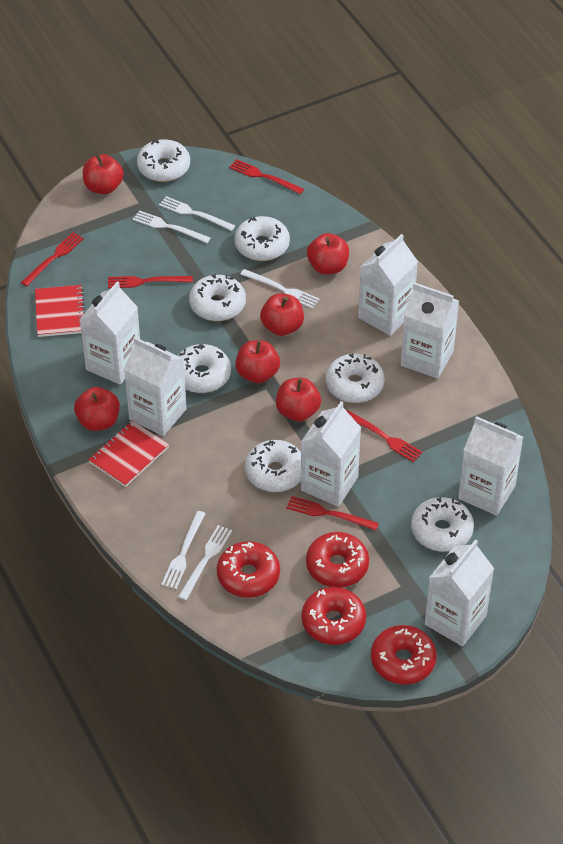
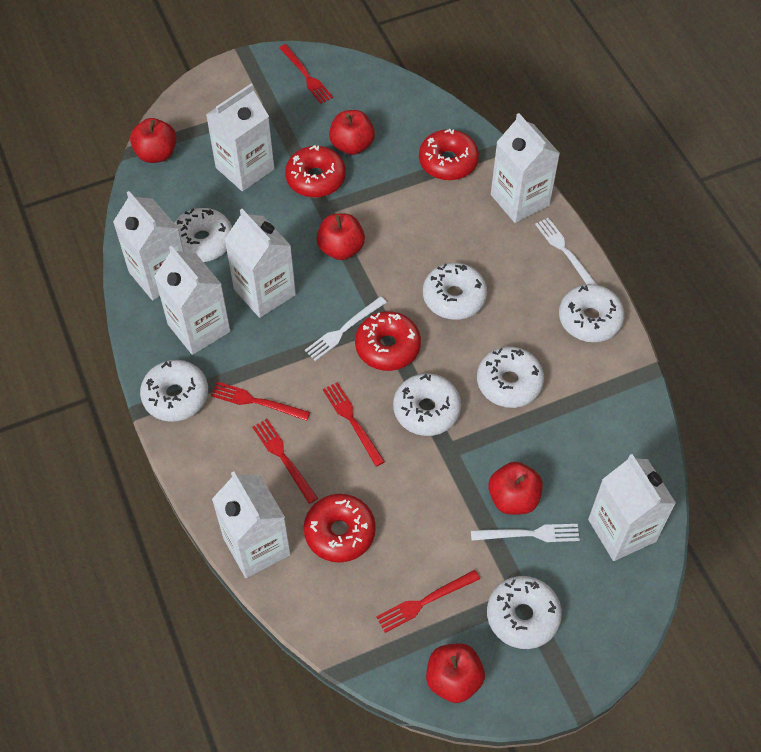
red apple: [74,387,120,431] [83,154,124,194] [235,340,280,383] [260,294,304,336] [276,378,321,421] [307,233,349,275] = 6 -> [130,118,176,163] [317,213,365,260] [329,110,375,155] [426,643,485,703] [488,462,543,515] = 5
red notebook: [35,285,85,337] [89,420,169,487] = 2 -> none = 0
white fork: [133,210,211,243] [159,196,235,231] [161,511,206,589] [178,525,232,600] [240,269,319,309] = 5 -> [305,296,387,361] [471,524,580,542] [535,218,597,285] = 3

